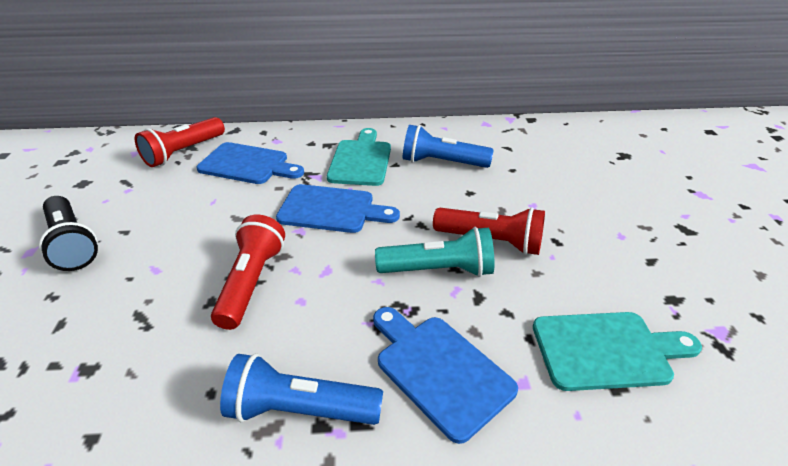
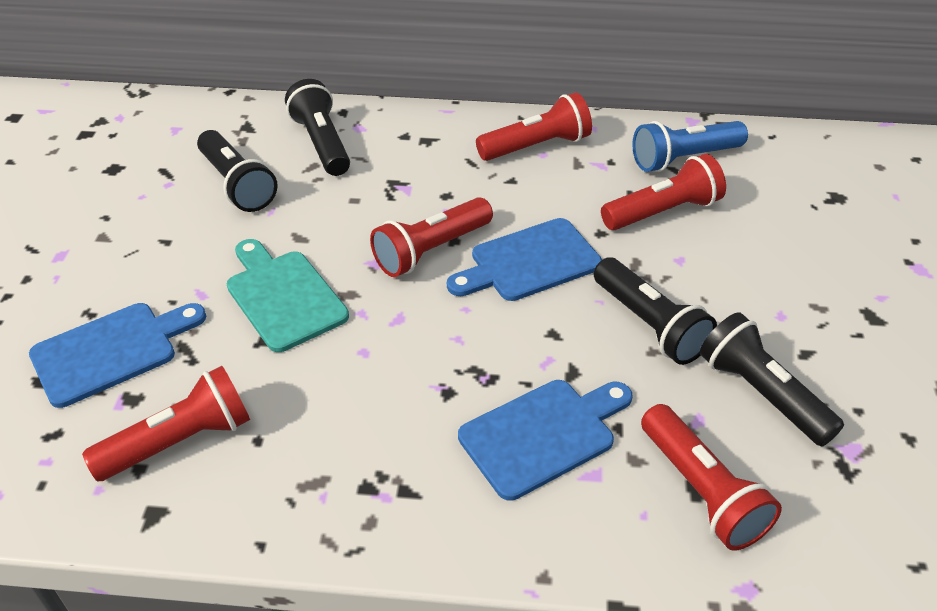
black flashlight: [39,196,98,271] = 1 -> [197,130,278,212] [285,79,350,176] [594,257,717,365] [700,312,844,447] = 4
blue flashlight: [220,353,383,425] [403,125,493,168] = 2 -> [632,121,748,172] = 1
red flashlight: [134,117,225,167] [211,215,285,330] [433,207,545,255] = 3 -> [82,366,250,481] [370,197,493,277] [476,93,592,161] [601,154,726,230] [641,404,782,551] = 5
turquoise cutting board: [327,128,391,186] [533,312,702,391] = 2 -> [227,239,349,352] = 1
turquoise flashlight: [375,227,494,277] = 1 -> none = 0

